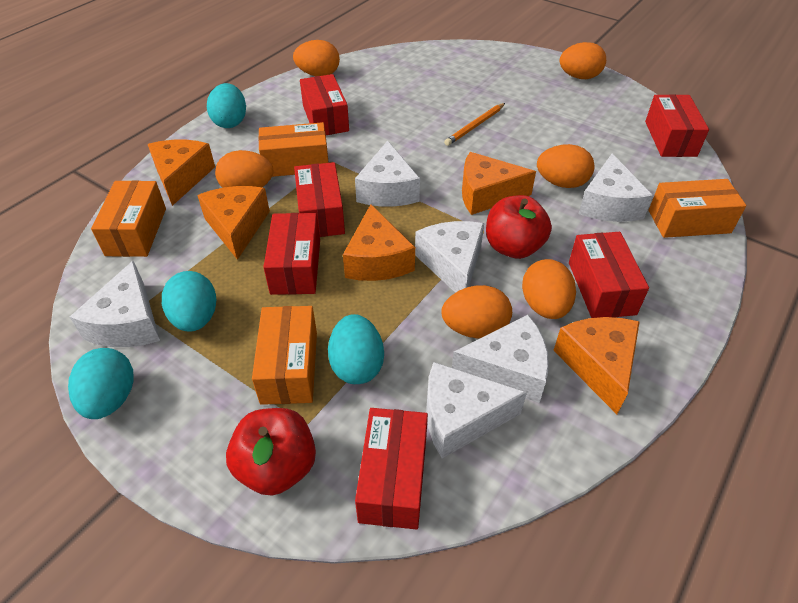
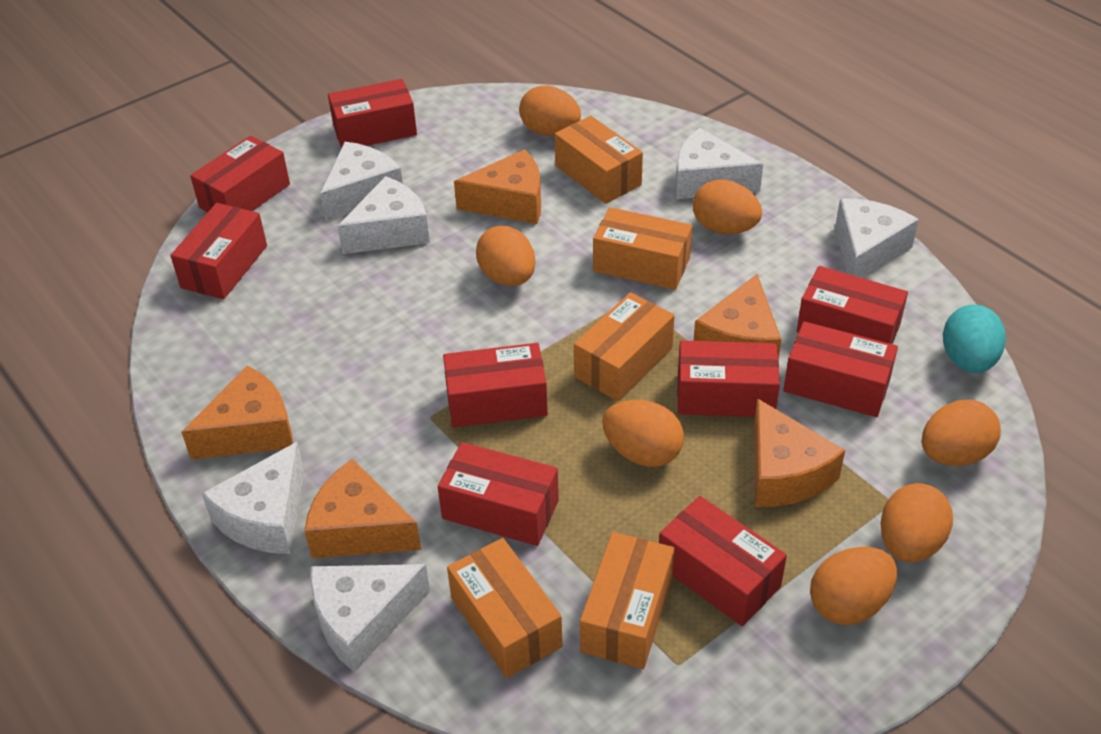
orange box: [91,180,166,257] [252,306,317,405] [259,122,328,177] [649,179,746,238] = 4 -> [447,538,563,678] [555,116,643,204] [574,292,675,401] [580,532,675,669] [593,207,692,290] = 5
orange egg: [215,150,273,188] [293,40,340,76] [442,285,512,338] [522,259,576,319] [537,144,595,188] [560,42,606,79] = 6 -> [476,226,536,286] [519,85,581,136] [602,400,684,467] [693,179,762,234] [810,547,897,625] [881,483,953,562] [922,400,1001,466] = 7
orange pencil: [444,103,505,146] = 1 -> none = 0
red apple: [226,408,316,496] [486,195,552,259] = 2 -> none = 0
red box: [263,213,320,295] [294,162,345,237] [300,74,349,135] [355,408,428,530] [569,232,649,318] [645,94,709,157] = 6 -> [170,203,267,299] [190,136,290,212] [328,79,417,148] [438,442,559,546] [443,343,548,428] [659,496,787,626] [677,340,780,417] [783,322,898,417] [797,266,908,344] = 9
turquoise egg: [68,348,133,419] [162,271,216,332] [207,83,246,128] [328,314,384,384] = 4 -> [943,305,1006,373] = 1

